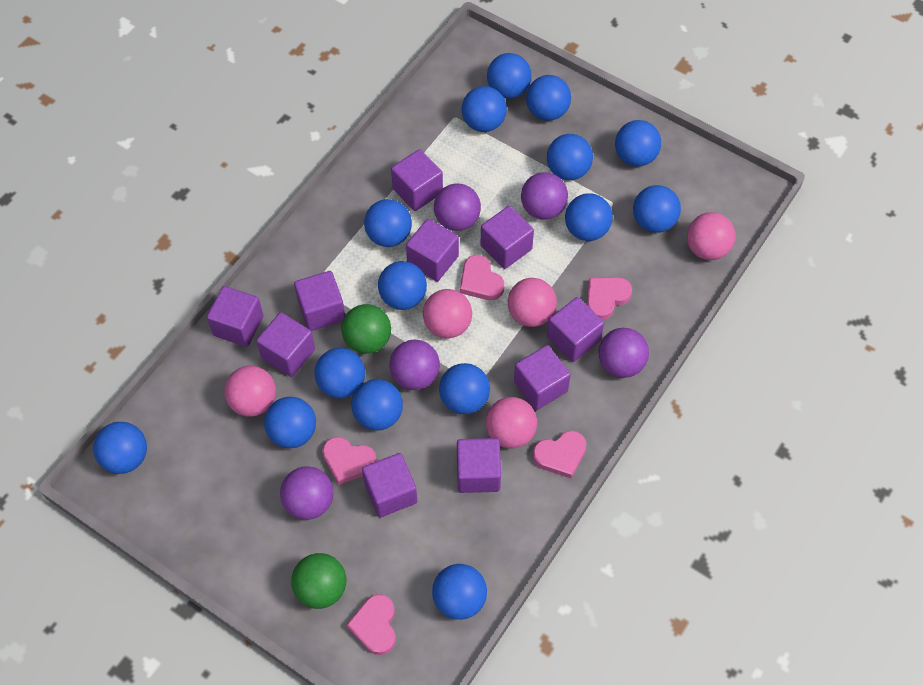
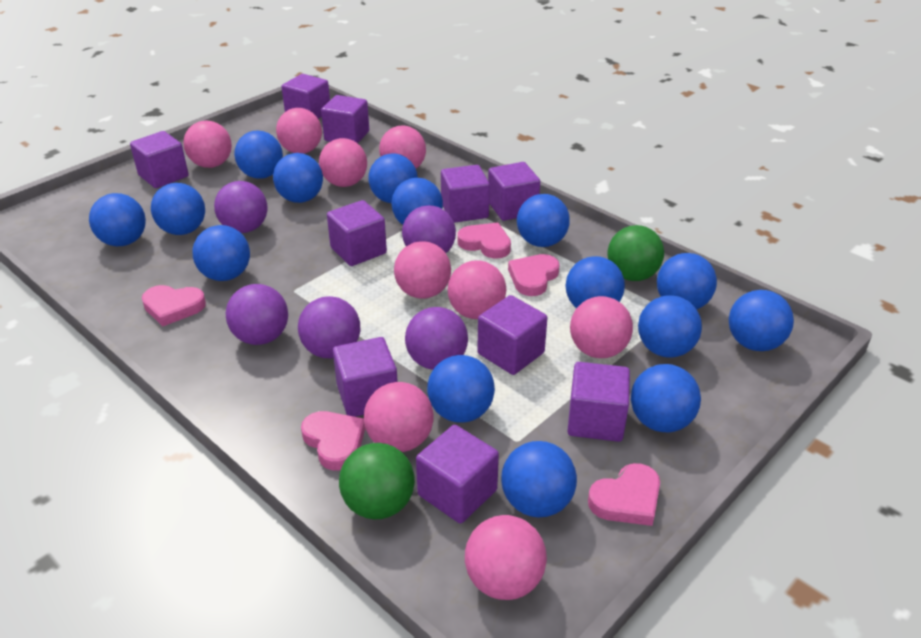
pink ball: [224,366,276,417] [423,289,472,338] [486,397,537,449] [508,278,557,327] [687,212,736,260] = 5 -> [183,121,232,168] [276,108,322,154] [319,138,367,187] [364,382,434,452] [379,125,426,169] [394,241,451,299] [448,260,507,319] [465,515,547,600] [570,296,633,358] = 9

